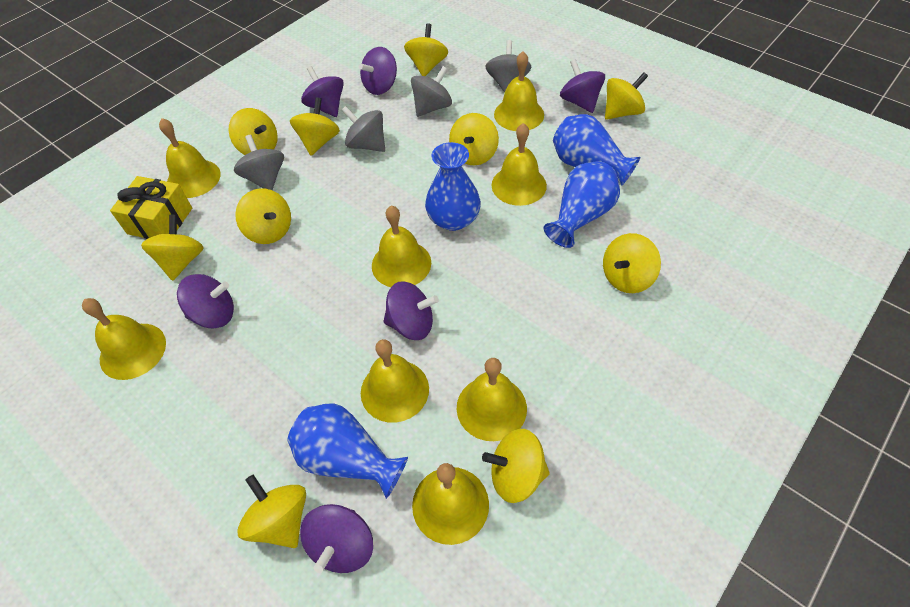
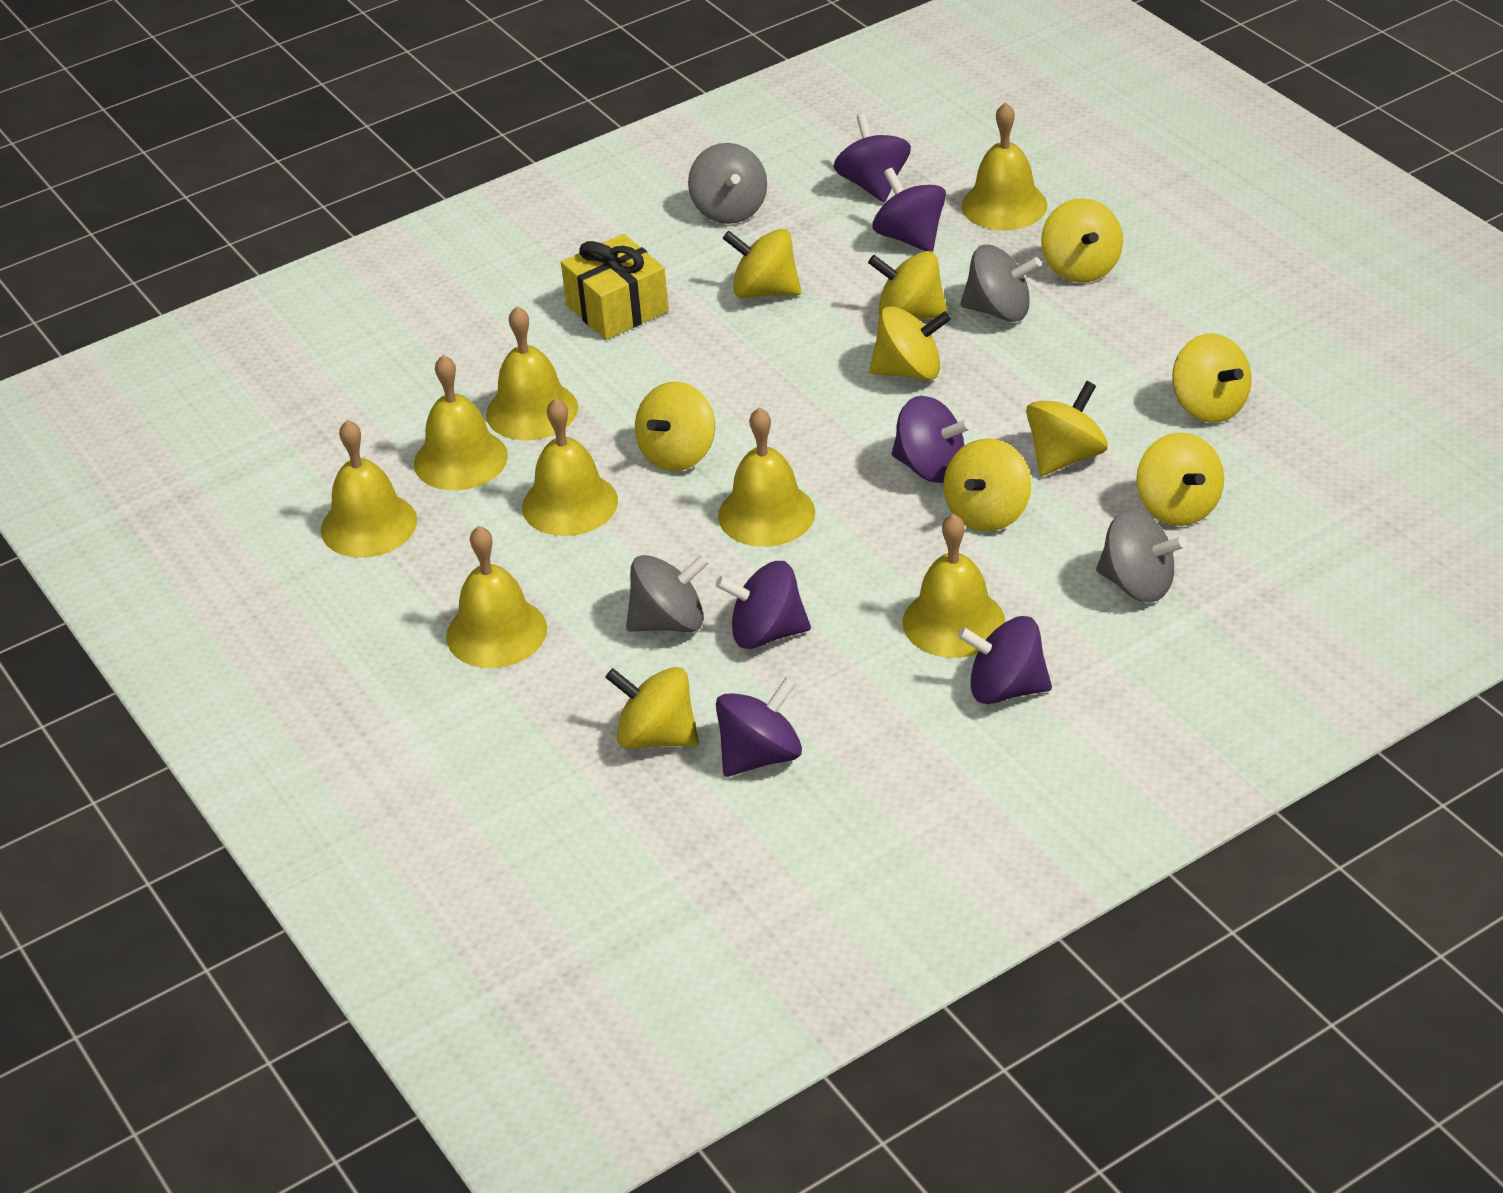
blue vase: [287,403,408,499] [425,142,481,231] [544,161,620,248] [553,114,641,186] = 4 -> none = 0

